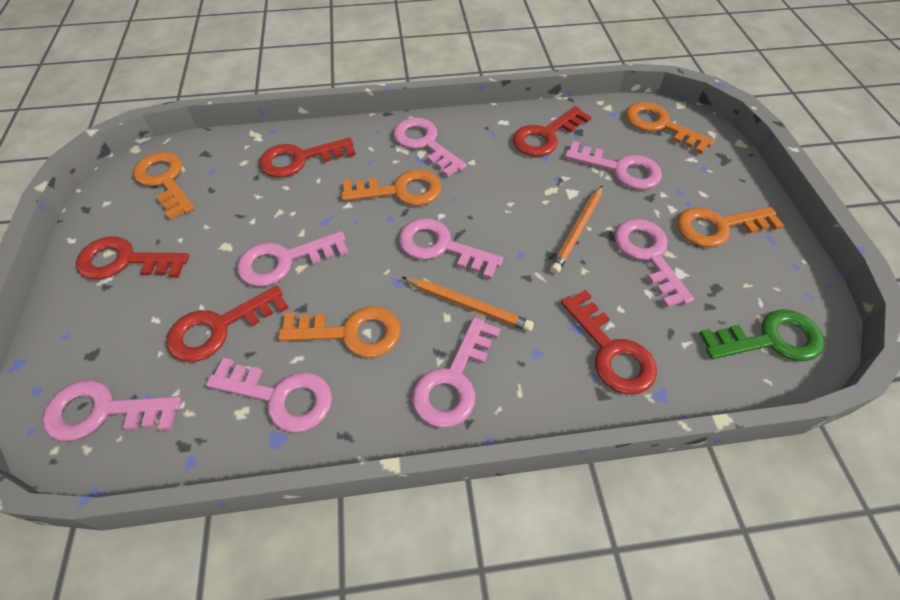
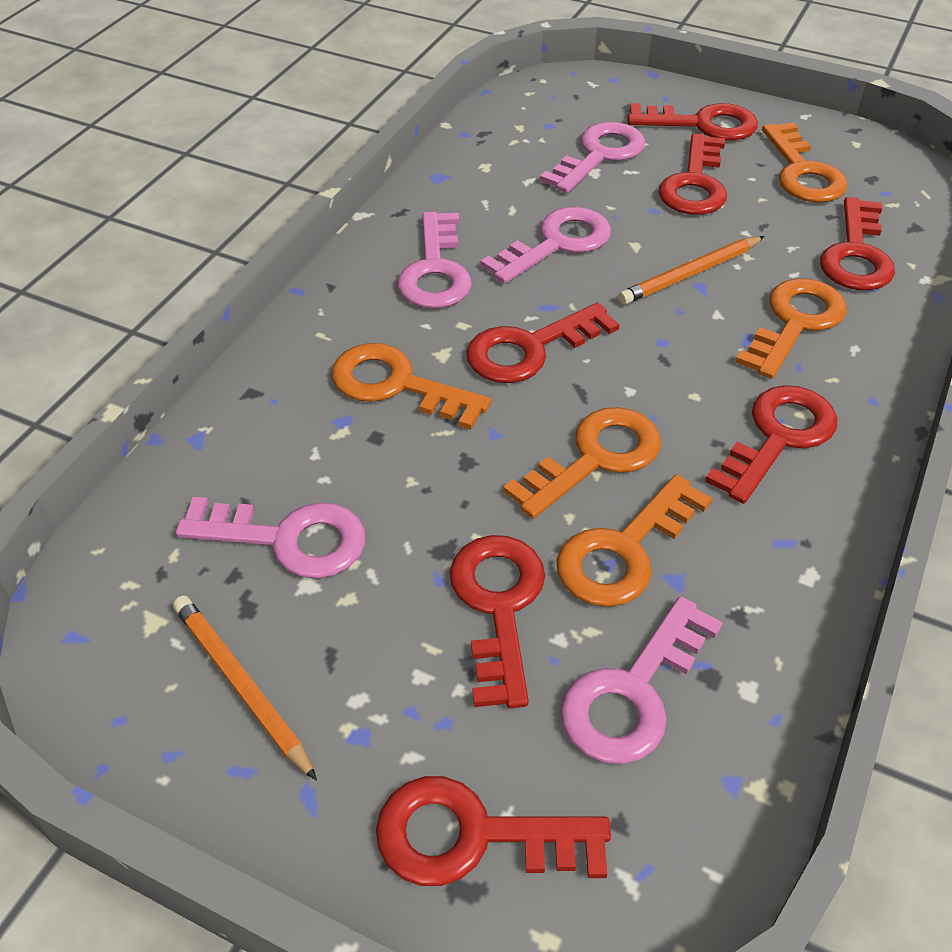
green key: [699,309,824,361] = 1 -> none = 0
pink key: [42,380,181,441] [206,358,332,433] [237,231,349,287] [393,118,467,177] [399,218,503,279] [412,317,501,428] [565,141,662,189] [614,219,694,308] = 8 -> [176,497,365,579] [397,212,472,308] [481,207,611,284] [540,122,645,193] [560,596,723,764] = 5
red key: [76,236,189,279] [166,285,289,362] [259,137,356,178] [513,106,591,157] [561,290,657,394] = 5 -> [376,776,611,886] [449,535,545,708] [466,302,620,383] [627,103,758,140] [658,133,727,215] [705,385,837,504] [820,197,895,290] = 7

